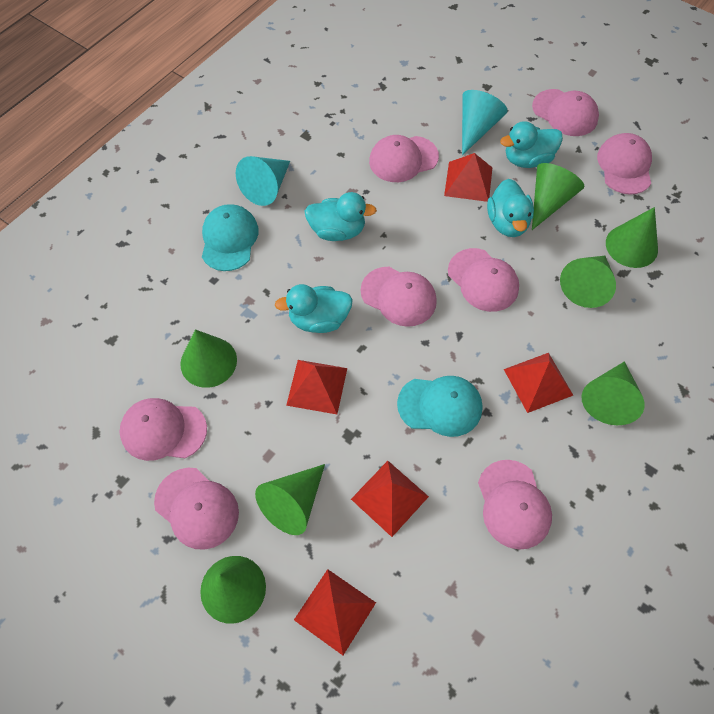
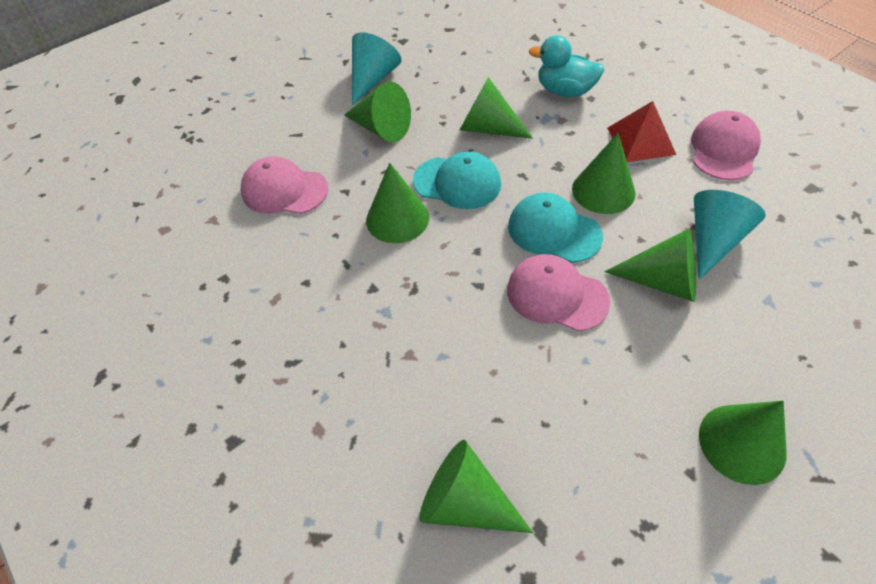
pink cap: [120,398,207,461] [154,468,239,550] [360,267,437,327] [369,135,439,182] [448,248,519,312] [478,460,552,550] [532,89,599,136] [597,133,652,195] = 8 -> [241,156,328,214] [507,254,610,332] [691,111,761,180] = 3
red pyramid: [286,360,347,414] [294,569,376,655] [351,461,429,537] [444,153,492,202] [504,353,573,413] = 5 -> [607,101,676,162] = 1
turquoise duck: [275,284,353,333] [304,192,377,241] [487,179,534,237] [500,121,563,168] = 4 -> [529,35,604,97] = 1

